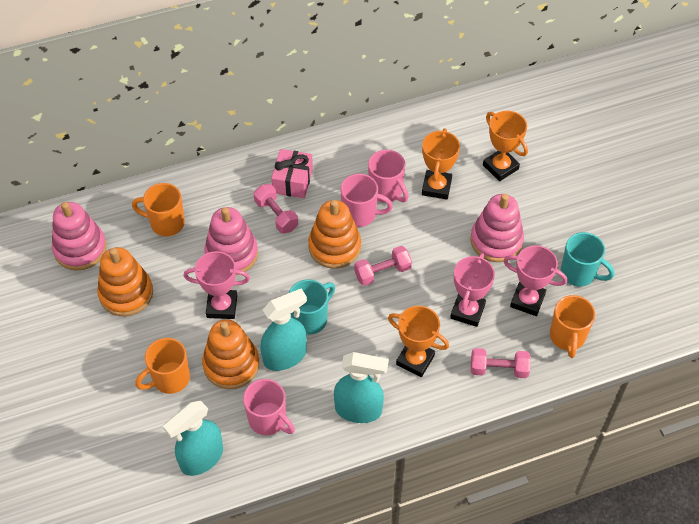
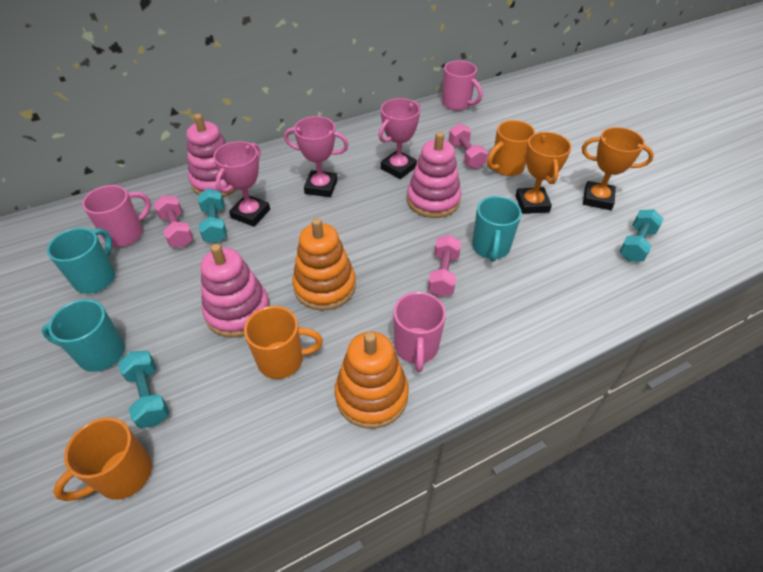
orange stacking toy: [97,247,153,316] [202,319,259,389] [308,200,361,269] = 3 -> [292,218,356,311] [335,332,409,429] = 2
orange trophy: [388,306,449,377] [422,128,460,199] [483,111,528,181] = 3 -> [515,132,571,214] [582,127,654,210] = 2
pink gift: [271,149,313,198] = 1 -> none = 0
turquoise dumbbell: none = 0 -> [118,351,169,428] [198,188,227,243] [619,209,664,262] = 3
turquoise mug: [289,279,335,335] [561,232,614,287] = 2 -> [41,299,125,372] [47,228,115,294] [472,196,522,262] = 3
turquoise spray bottle: [163,401,223,476] [260,288,307,371] [334,352,389,423] = 3 -> none = 0

